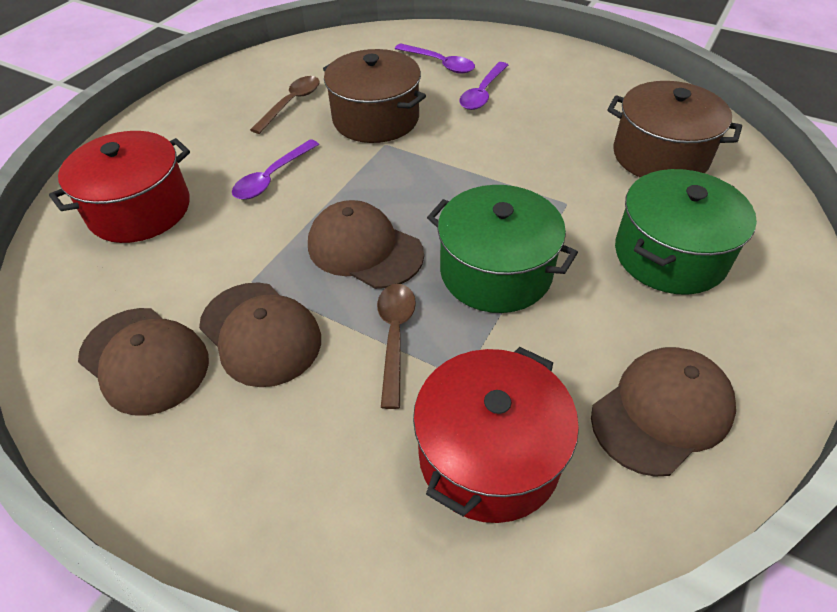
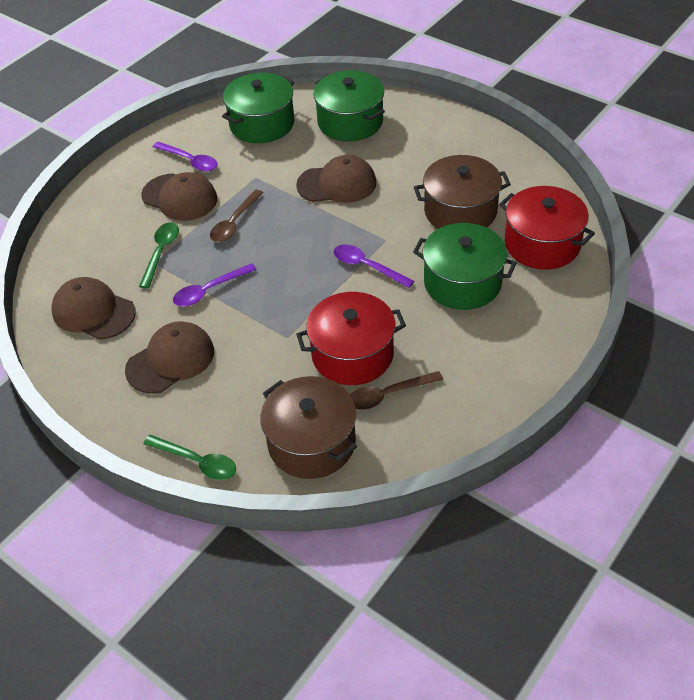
green pot: [427,185,578,313] [615,169,757,295] = 2 -> [222,73,294,143] [313,70,385,141] [413,223,517,310] = 3
green spoon: none = 0 -> [139,222,179,289] [143,435,236,480] = 2

